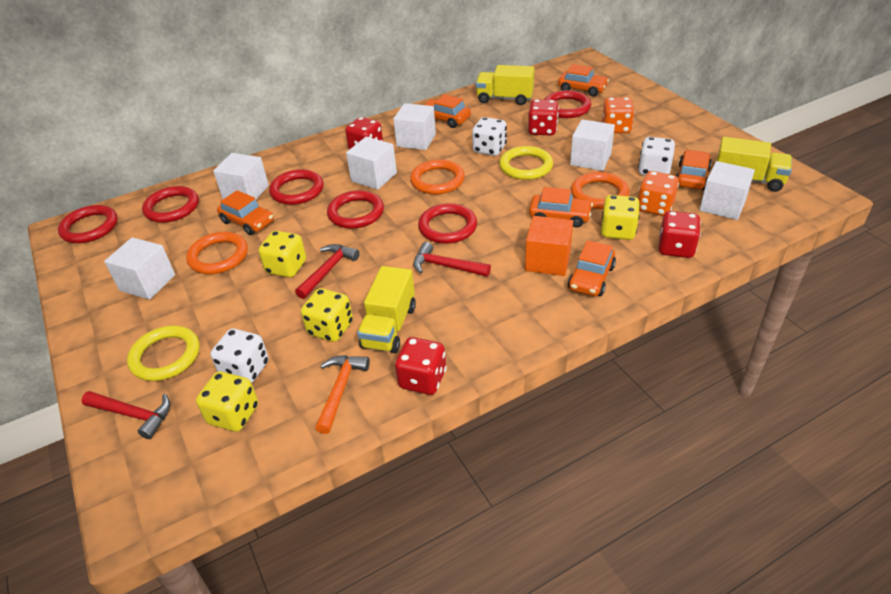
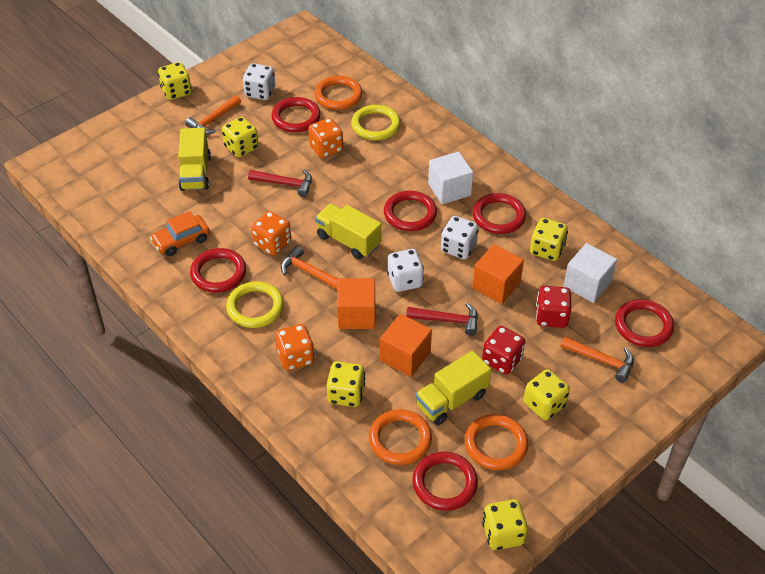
orange car: [217,190,274,235] [424,94,471,128] [529,187,593,227] [558,64,609,97] [568,240,616,296] [676,150,712,190] = 6 -> [150,211,210,256] = 1
orange cube: [525,216,573,276] = 1 -> [337,278,375,329] [380,314,432,377] [472,244,524,304] = 3
orange dice: [602,97,635,133] [638,171,679,216] = 2 -> [251,211,291,255] [275,324,315,370] [308,118,343,158] = 3
orange hammer: [315,355,370,434] = 1 -> [185,95,241,134] [281,246,339,290] [560,336,634,383] = 3
red dice: [345,117,383,150] [395,337,447,395] [528,99,559,136] [659,211,701,258] = 4 -> [482,326,525,375] [536,286,571,328] = 2
red hammer: [81,391,171,439] [295,244,359,299] [413,242,491,277] = 3 -> [248,169,312,197] [406,302,478,336] = 2
white cube: [104,237,175,300] [213,153,269,200] [346,137,397,190] [393,103,436,150] [570,119,615,171] [700,161,755,220] = 6 -> [428,151,473,205] [564,243,617,303] = 2
yellow dice: [196,372,258,432] [259,231,306,278] [301,288,353,342] [601,195,640,240] = 4 -> [158,62,192,100] [222,117,259,157] [327,361,365,407] [482,499,528,550] [524,369,570,420] [530,218,568,261] = 6

